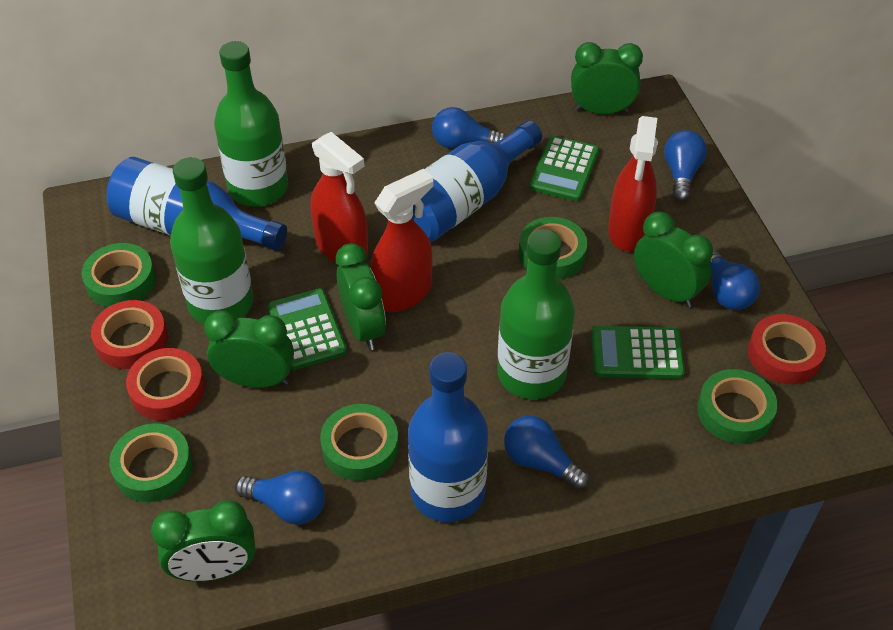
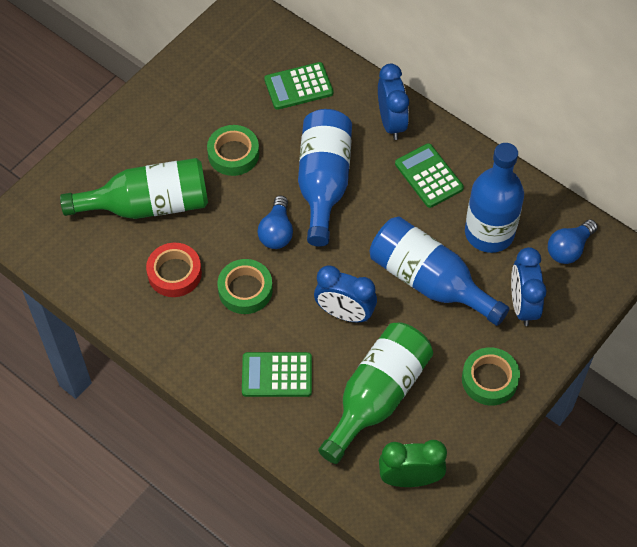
blue clock: none = 0 -> [314,266,377,322] [378,64,409,140] [511,247,547,326] = 3
blue light bulb: [235,470,325,525] [432,107,506,149] [504,416,589,490] [664,130,707,202] [710,249,760,310] = 5 -> [257,196,293,249] [548,219,598,264] = 2
green bottle: [170,157,254,324] [214,41,288,207] [497,229,575,399] = 3 -> [60,158,208,219] [318,322,433,464] = 2
green clock: [151,500,256,582] [204,311,294,388] [336,243,386,350] [571,42,643,114] [634,212,713,307] = 5 -> [379,440,447,487] = 1
green tape: [82,243,156,307] [109,423,193,502] [320,404,399,481] [519,217,587,280] [697,369,777,444] = 5 -> [207,125,259,176] [217,259,273,314] [462,347,520,406] = 3
red spray bottle: [310,132,368,262] [371,169,433,312] [608,116,658,251] = 3 -> none = 0
red tape: [91,300,168,369] [126,348,205,421] [748,314,826,384] = 3 -> [146,243,202,297] = 1

